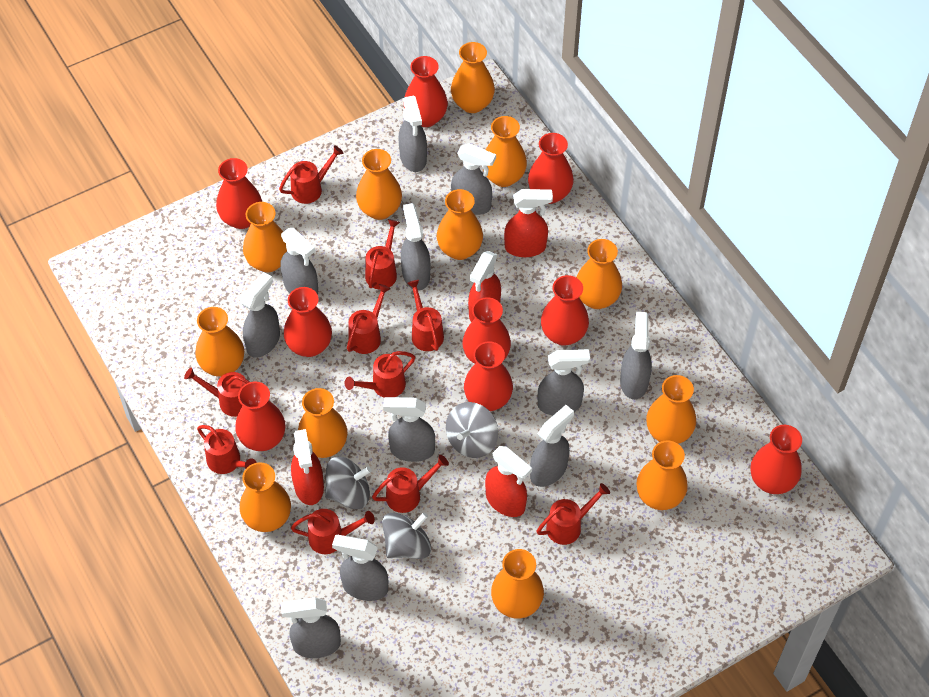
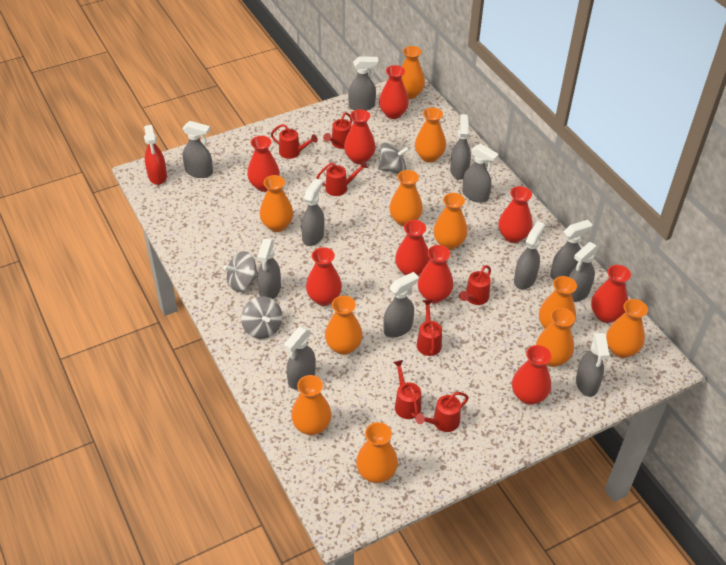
grey spray bottle: [241,272,280,358] [280,228,318,295] [281,597,341,658] [332,535,388,601] [383,397,435,462] [399,96,427,172] [401,203,430,290] [451,143,496,215] [530,405,574,487] [537,349,590,415] [620,312,652,400] = 11 -> [183,121,213,178] [258,239,281,299] [284,327,316,389] [301,178,324,246] [348,57,379,111] [383,272,418,338] [450,114,471,180] [462,144,499,203] [514,221,545,289] [550,220,592,280] [569,242,599,302] [576,333,610,397] = 12
orange vase: [195,307,244,377] [240,462,291,532] [243,202,287,272] [298,388,348,458] [356,149,402,220] [437,189,483,260] [451,42,495,113] [483,116,527,187] [491,549,544,619] [576,239,622,309] [636,440,688,510] [646,375,696,444] = 12 -> [260,175,293,232] [291,375,332,435] [325,296,363,355] [356,422,398,483] [389,170,423,226] [401,46,425,99] [415,108,446,162] [433,193,468,250] [536,308,575,367] [539,276,577,329] [606,299,648,358] = 11
red spray bottle: [291,429,324,505] [468,251,501,322] [485,446,532,517] [504,189,553,257] = 4 -> [144,125,167,185] = 1
red watering can: [184,368,250,417] [197,425,257,474] [279,145,344,204] [291,509,375,554] [345,351,415,398] [347,284,391,354] [365,219,400,290] [372,455,449,513] [407,280,444,351] [536,483,610,545] = 10 -> [271,124,318,159] [316,161,368,196] [323,112,352,149] [393,360,421,419] [416,392,469,432] [417,300,442,356] [459,265,491,305] = 7

